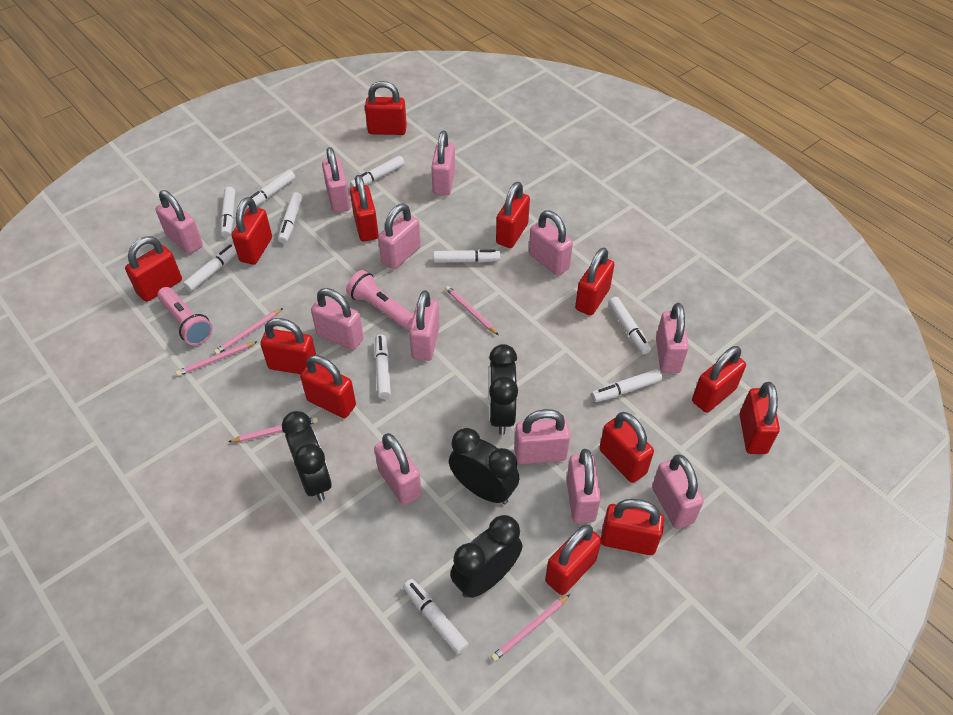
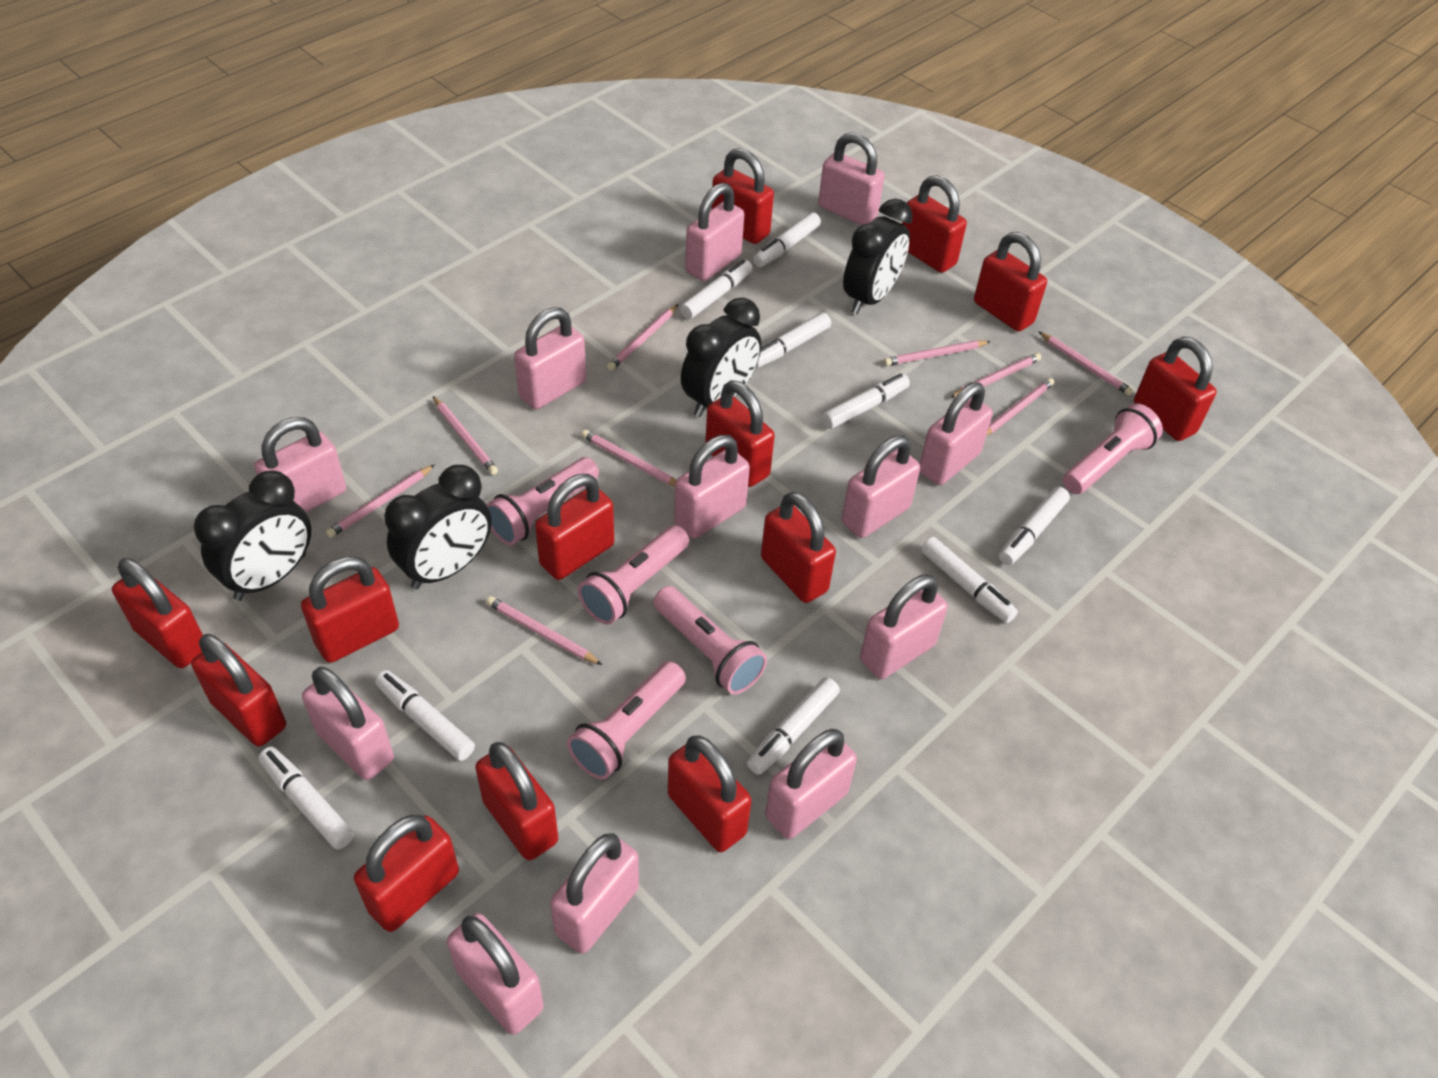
pink flashlight: [157,287,213,345] [346,270,414,329] = 2 -> [486,457,599,545] [567,661,686,780] [578,525,689,624] [653,586,767,695] [1063,403,1163,494] = 5
pink pencil: [176,341,258,376] [214,308,283,355] [228,417,318,442] [445,286,498,335] [491,594,570,662] = 5 -> [326,465,434,538] [433,396,498,475] [486,596,602,665] [581,429,676,486] [607,304,678,371] [884,340,991,366] [950,353,1041,398] [986,378,1054,436] [1038,331,1134,396] = 9
white marker: [183,244,237,292] [221,187,235,237] [246,170,295,210] [278,192,302,244] [350,156,405,188] [374,334,391,399] [403,579,469,654] [433,250,500,263] [591,369,662,402] [608,297,651,354] = 10 -> [258,746,354,849] [375,670,475,761] [680,259,753,319] [747,677,840,775] [753,212,821,267] [756,312,831,368] [821,373,910,429] [921,537,1018,623] [999,487,1070,565] = 9

